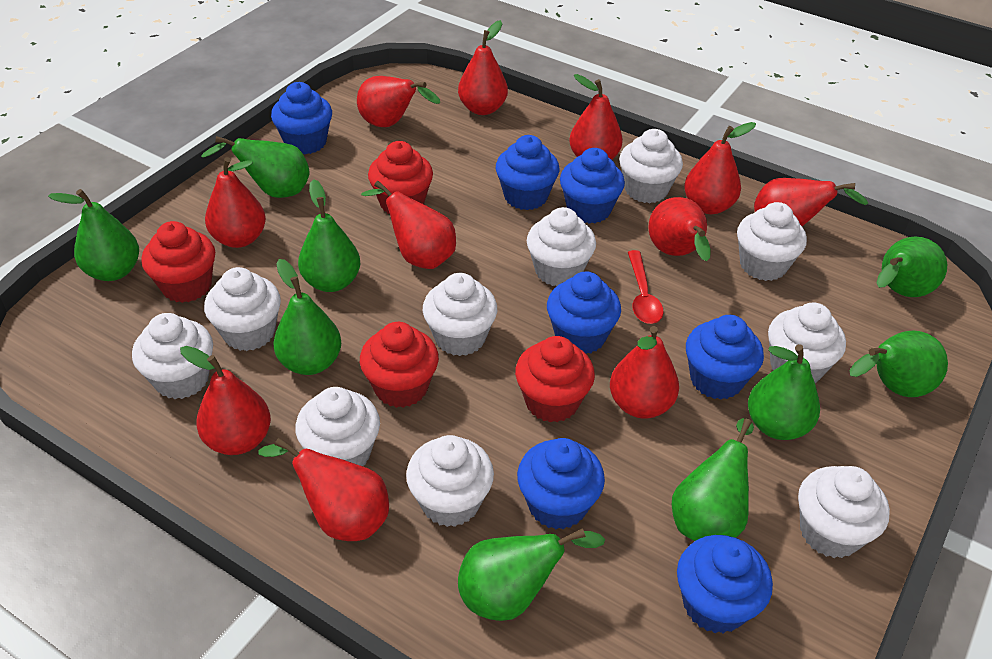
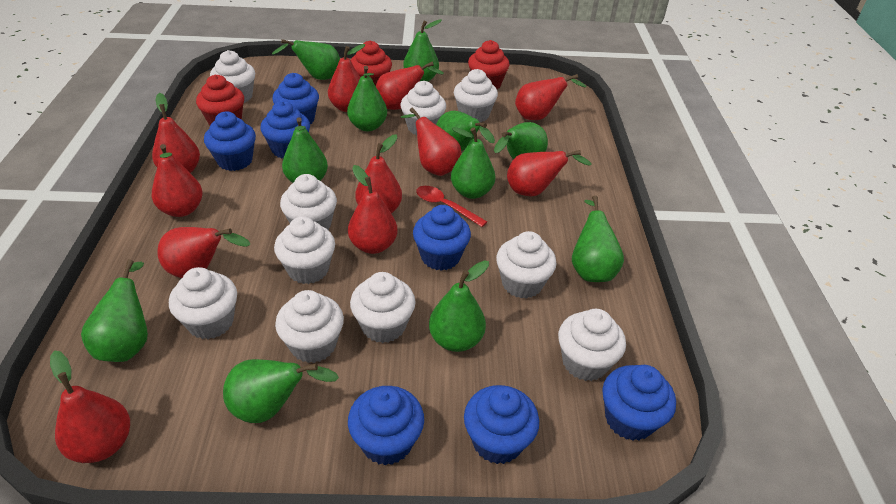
green pear: [48,189,139,281] [201,136,310,198] [273,259,341,375] [298,179,360,292] [458,528,605,621] [672,418,754,541] [748,344,820,440] [849,330,948,397] [876,236,947,297] = 9 -> [81,260,148,362] [223,359,339,423] [272,39,340,80] [282,117,328,183] [347,66,387,131] [403,19,442,81] [429,261,489,352] [436,111,495,151] [451,127,495,199] [494,122,548,159] [572,196,624,282] = 11
red cupcake: [141,221,215,303] [360,322,439,408] [368,141,433,214] [515,336,595,422] = 4 -> [196,75,244,126] [351,41,392,86] [468,40,509,90] = 3

